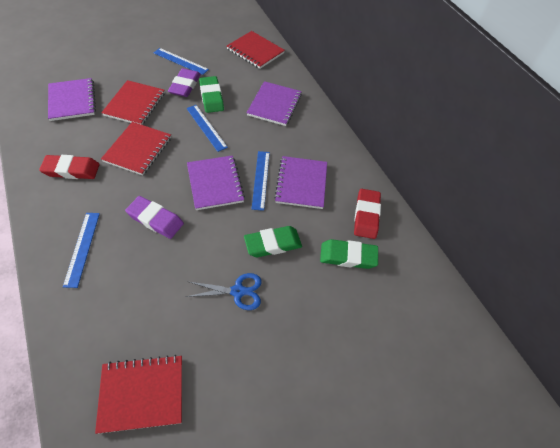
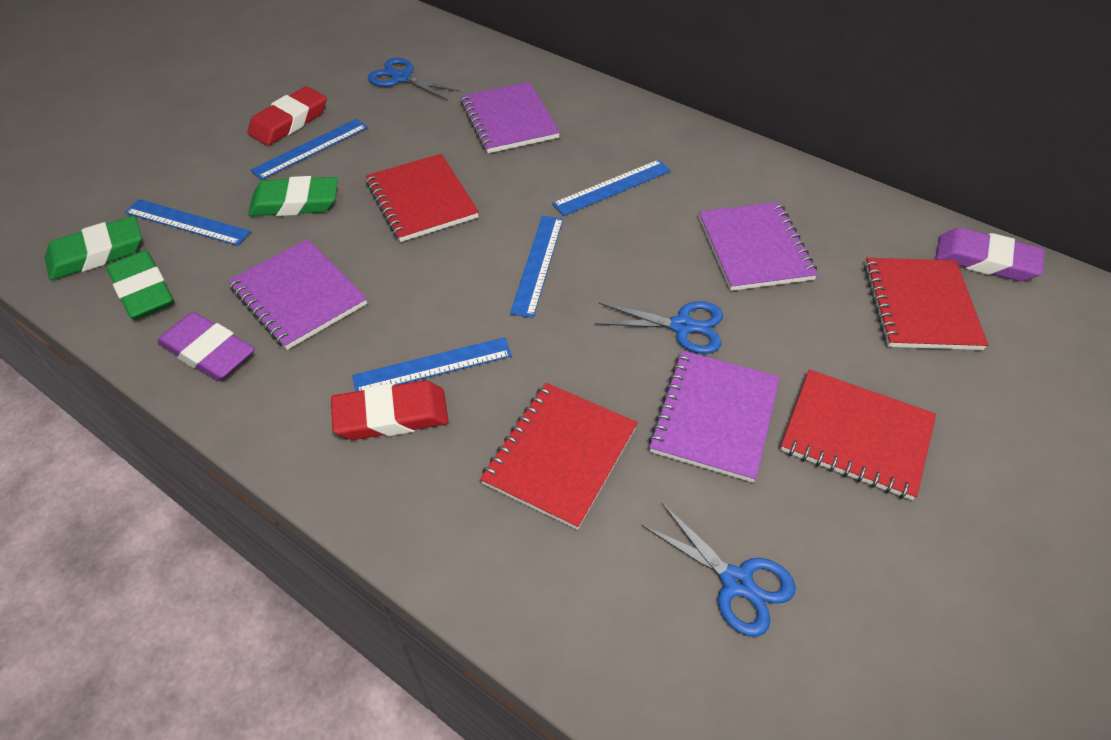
blue ruler: [63,213,100,288] [154,48,209,75] [187,105,228,152] [252,151,270,211] = 4 -> [125,199,251,246] [251,119,368,180] [352,337,512,391] [510,216,563,318] [552,160,671,216] = 5
blue scissors: [186,273,262,310] = 1 -> [368,58,460,100] [595,301,723,354] [641,503,796,637] = 3

